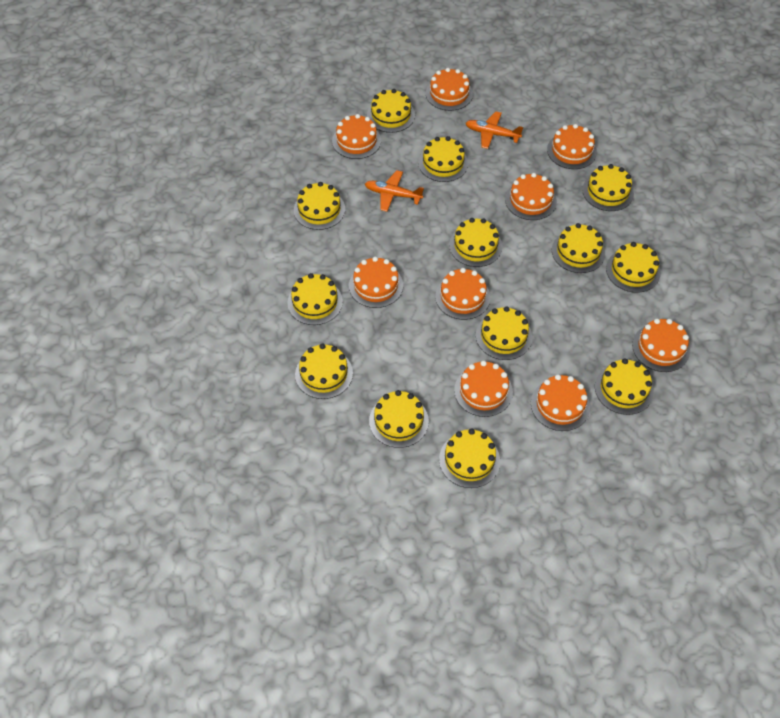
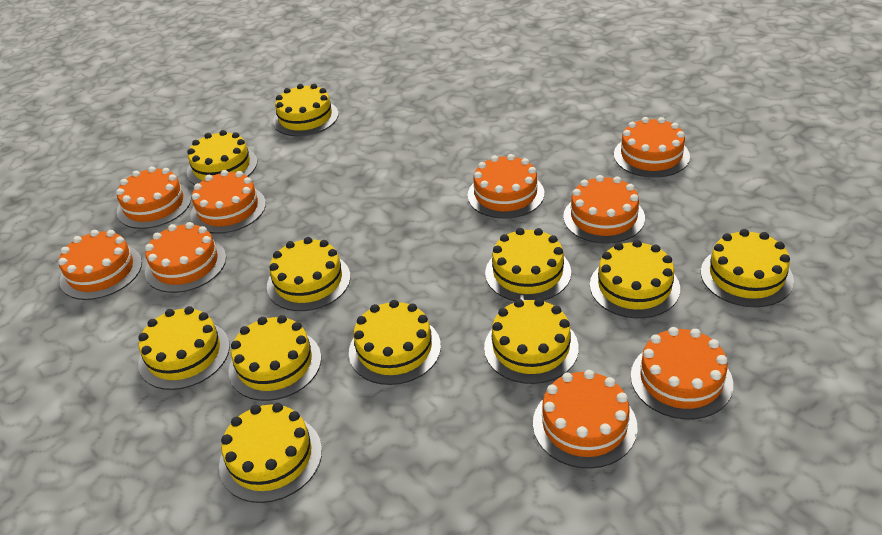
orange plane: [365,170,424,212] [466,111,523,149] = 2 -> none = 0
yellow cake: [287,273,343,325] [294,182,345,230] [295,343,353,399] [367,89,415,133] [369,390,429,448] [418,136,468,182] [439,429,500,488] [449,218,502,267] [476,306,532,360] [552,223,605,273] [582,164,634,211] [595,359,654,415] [606,242,661,293] = 13 -> [138,306,230,390] [187,130,257,185] [219,403,322,503] [228,315,321,401] [267,237,351,311] [273,84,338,136] [349,300,441,385] [484,298,579,384] [485,228,571,301] [590,240,680,318] [701,229,794,307] = 11

